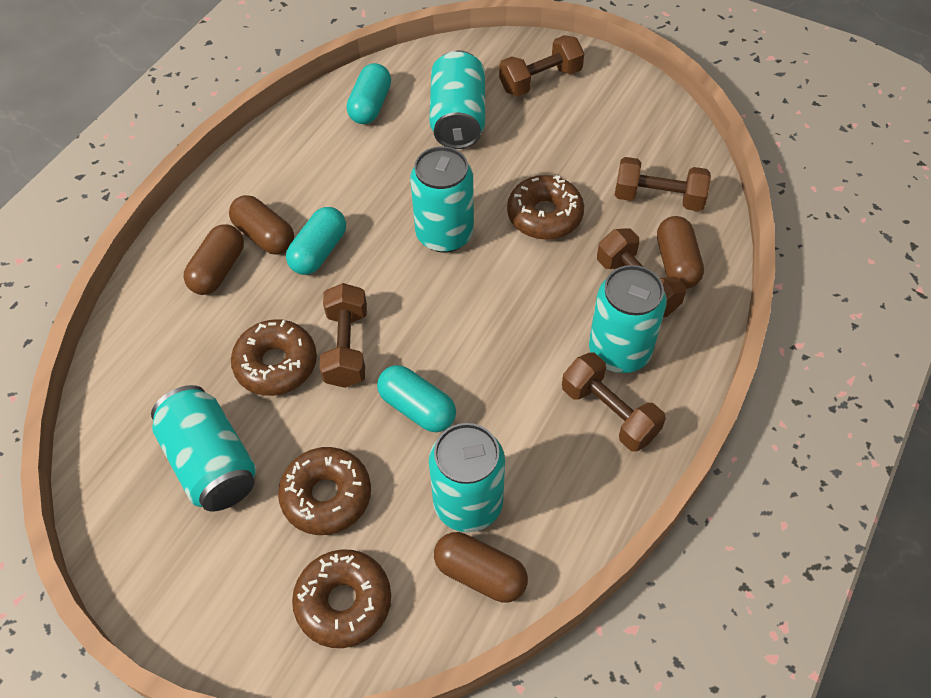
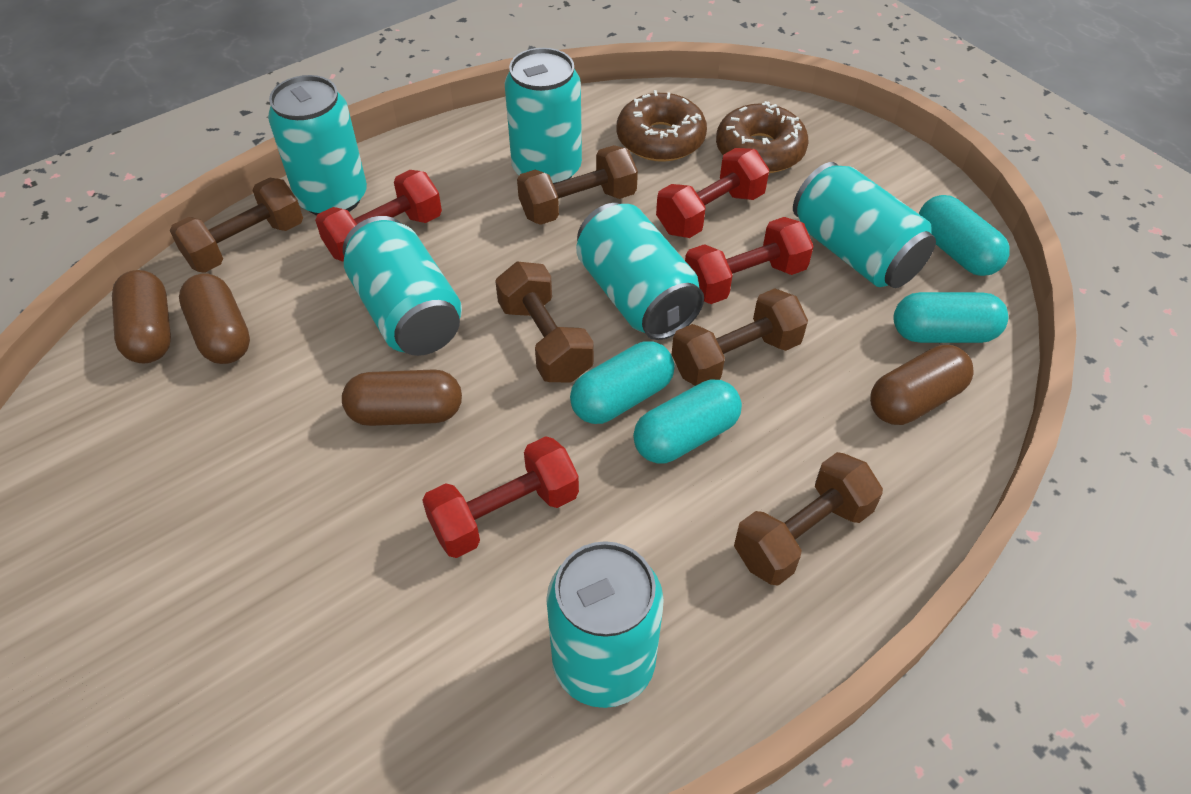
brown donut: [231,319,317,396] [278,447,371,535] [292,549,391,648] [507,175,584,240] = 4 -> [617,90,707,162] [716,101,808,173] = 2
red dumbbell: none = 0 -> [315,170,442,262] [422,436,579,558] [656,148,769,238] [685,217,814,304] = 4
turquoise can: [151,385,256,512] [410,146,474,253] [429,50,485,149] [429,423,505,532] [589,265,667,373] = 5 -> [268,75,367,216] [343,216,462,356] [505,48,582,184] [546,541,664,708] [576,203,704,340] [793,162,936,288] = 6
turquoise capsule: [286,207,346,275] [347,63,391,124] [377,365,456,432] = 3 -> [570,341,675,424] [633,380,742,463] [894,292,1008,343] [919,195,1010,276] = 4

